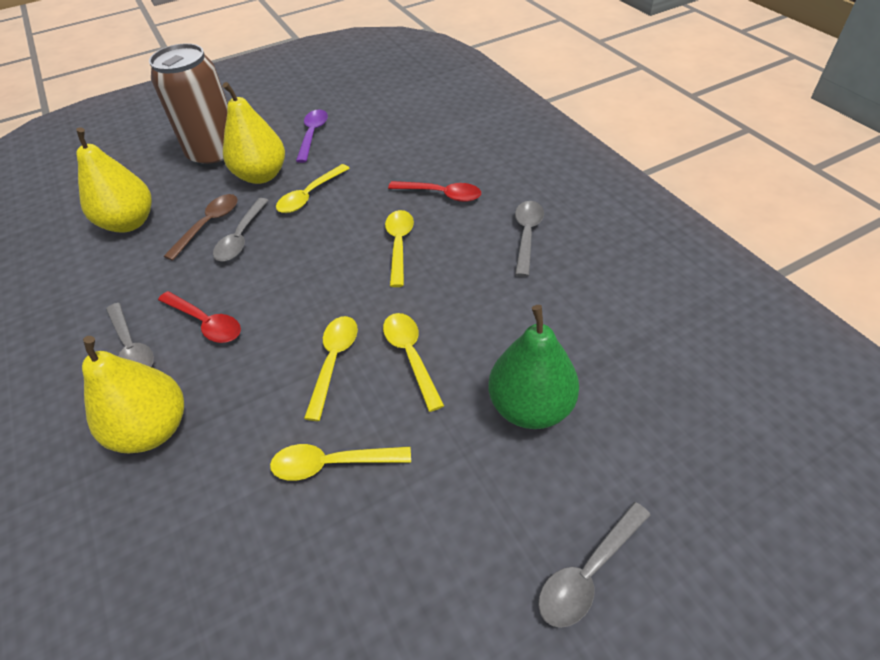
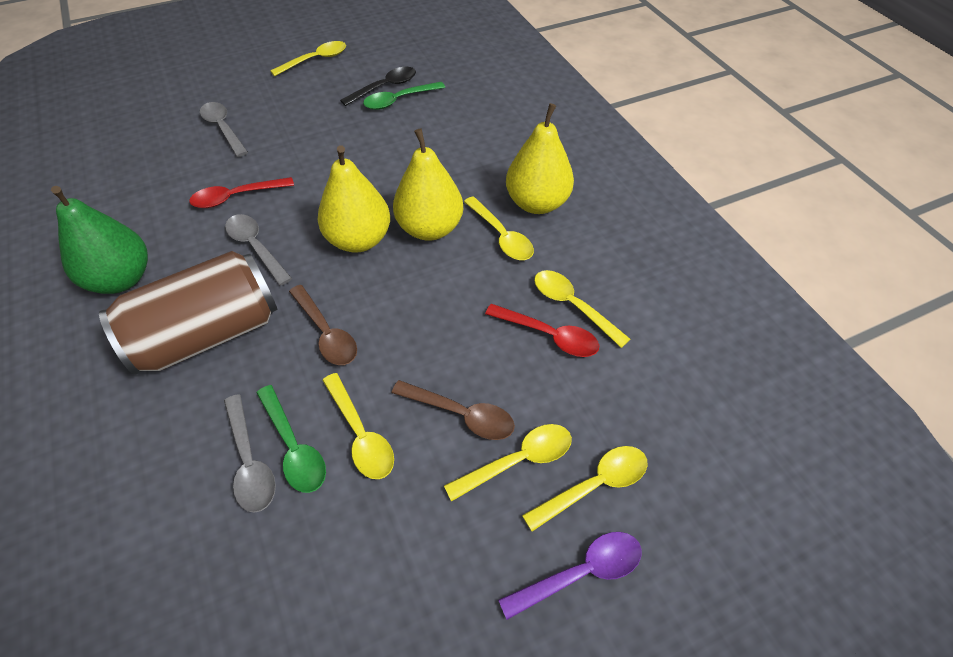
black spoon: none = 0 -> [340,67,416,106] = 1
brown spoon: [164,194,237,261] = 1 -> [289,285,357,365] [392,380,515,440] = 2
green spoon: none = 0 -> [257,385,326,493] [363,82,445,110] = 2
grey spoon: [106,303,154,367] [213,198,269,261] [515,201,544,277] [538,502,650,628] = 4 -> [200,102,248,157] [224,394,276,513] [225,214,292,286] = 3
yellow spoon: [270,444,411,481] [276,164,350,213] [304,316,358,421] [383,313,444,412] [385,210,414,287] = 5 -> [270,41,346,76] [322,373,394,479] [444,424,572,502] [464,196,534,260] [522,446,648,531] [534,270,630,348] = 6

